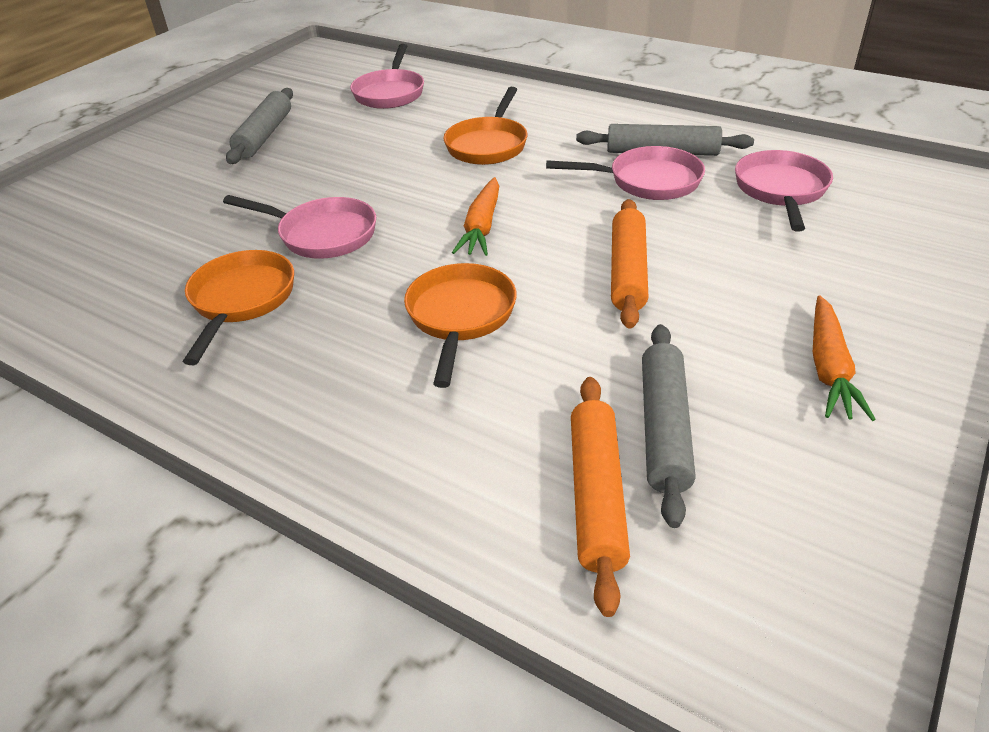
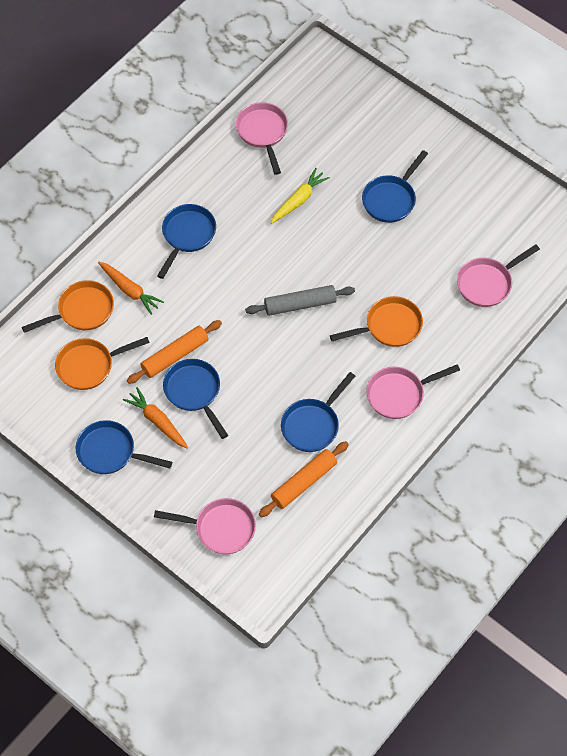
blue pan: none = 0 -> [76,420,172,474] [157,204,216,279] [163,359,228,439] [281,372,355,452] [362,150,428,223] = 5
grey rolling pin: [226,88,293,164] [576,124,754,156] [642,324,695,528] = 3 -> [245,285,355,316] = 1
yellow carrot: none = 0 -> [271,168,330,224] = 1

